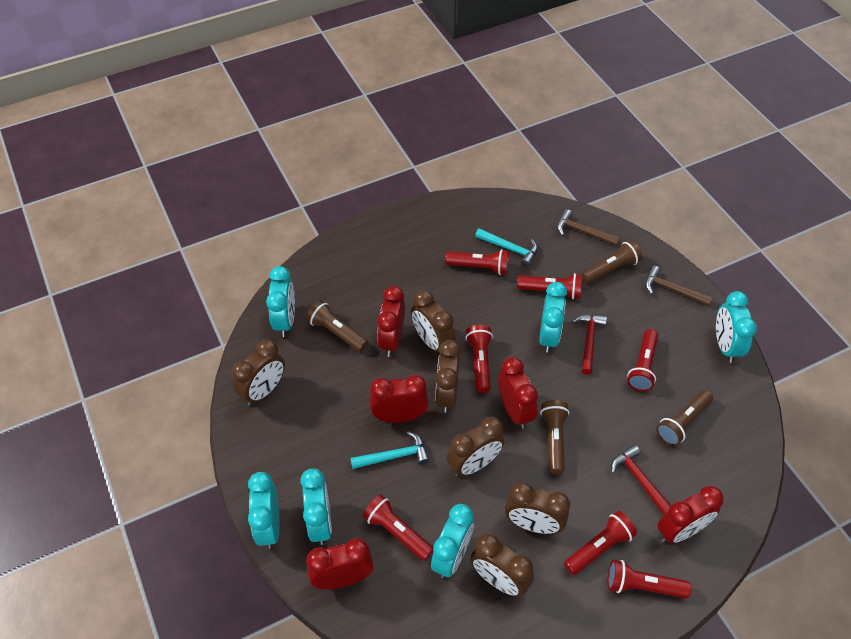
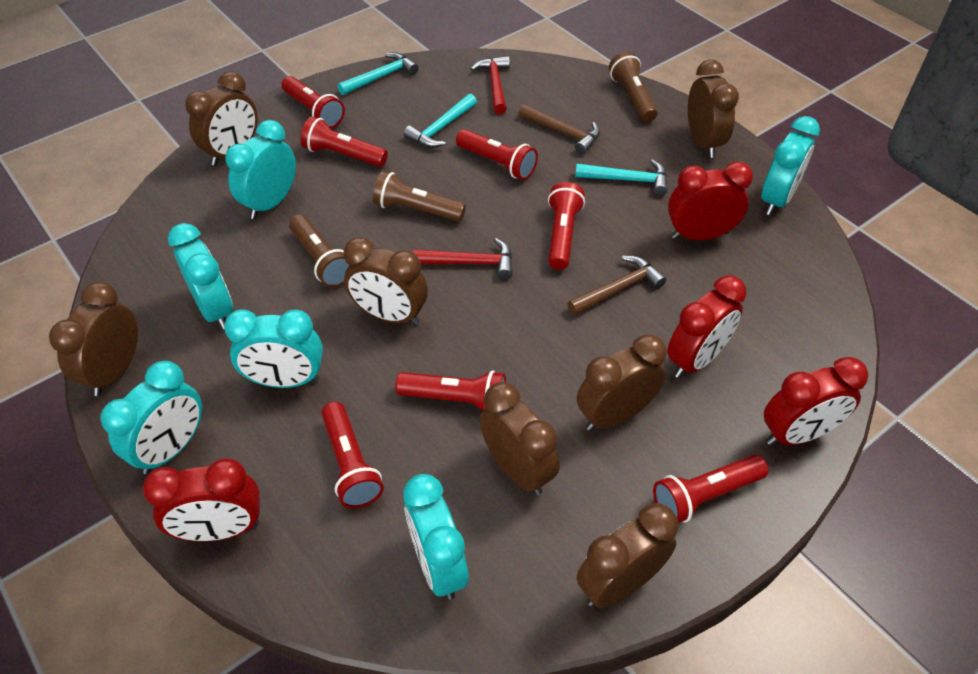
brown clock: [232,339,285,406] [411,290,456,352] [435,340,461,413] [447,417,504,477] [470,533,534,597] [505,482,570,534] = 6 -> [49,282,138,396] [185,71,257,166] [344,237,428,325] [480,382,560,495] [577,334,666,431] [577,503,678,608] [688,59,739,158] = 7
brown flashlight: [306,300,368,352] [540,400,569,474] [581,240,642,284] [656,390,713,446] = 4 -> [289,215,349,287] [373,171,466,222] [609,51,658,122] = 3
red clock: [306,538,374,589] [370,375,428,423] [377,286,405,357] [498,357,538,429] [657,486,724,543] = 5 -> [143,458,260,542] [667,275,747,378] [668,161,753,240] [764,357,869,445] = 4
turquoise hammer: [350,431,429,469] [475,228,538,267] = 2 -> [337,52,418,95] [404,94,477,148] [575,160,668,196] = 3

